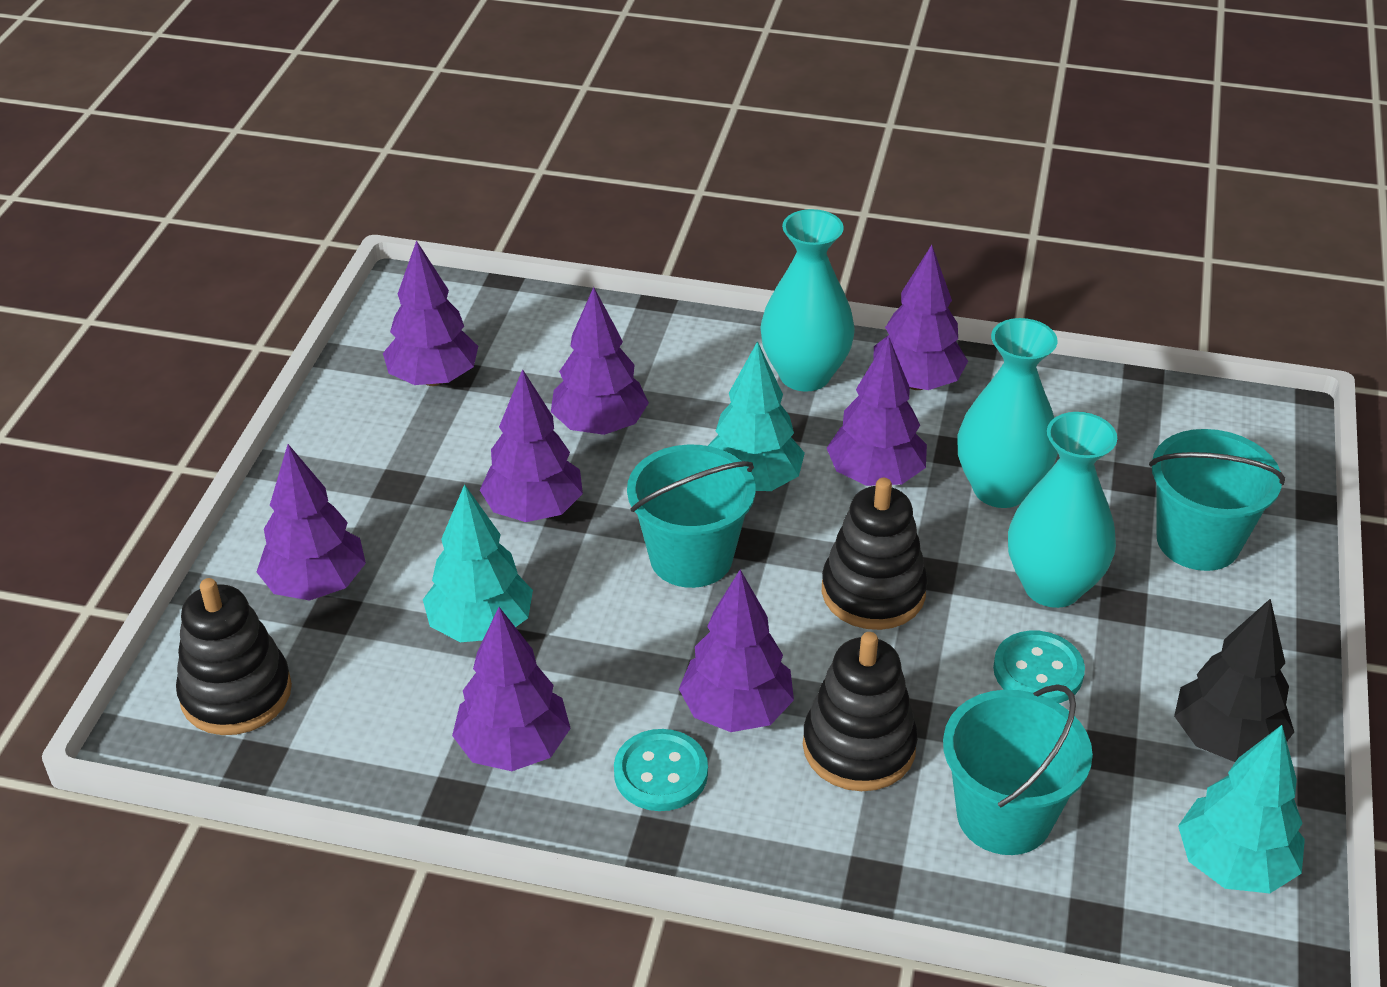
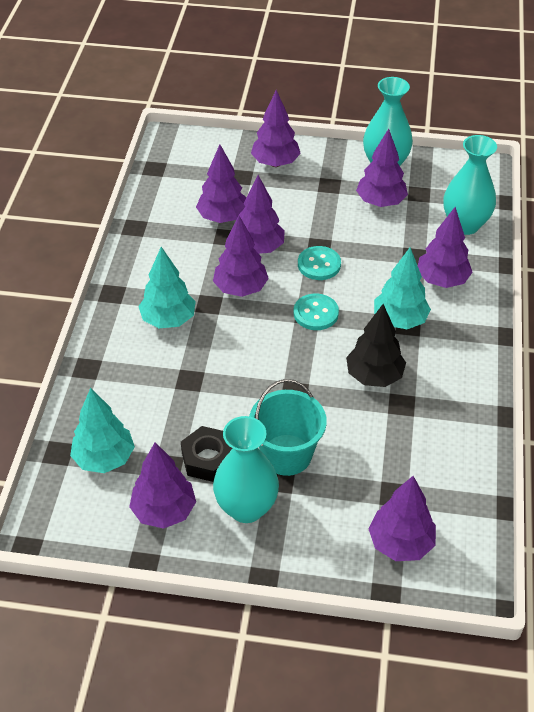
black nut: none = 0 -> [181,426,232,482] = 1
black stacking toy: [176,578,292,735] [803,632,918,791] [822,478,928,630] = 3 -> none = 0
turquoise bucket: [627,444,756,588] [943,684,1093,855] [1149,429,1285,571] = 3 -> [249,379,327,476] = 1

